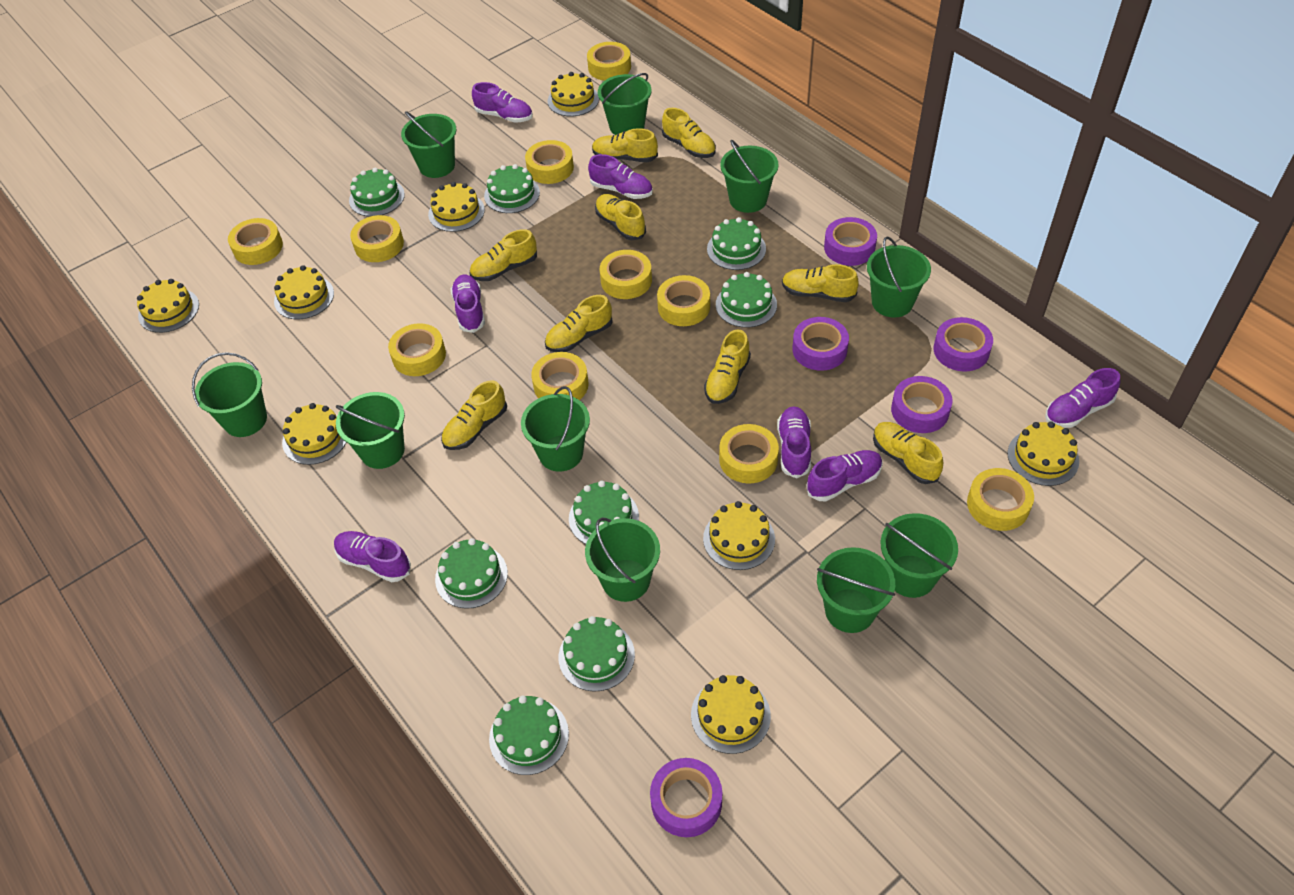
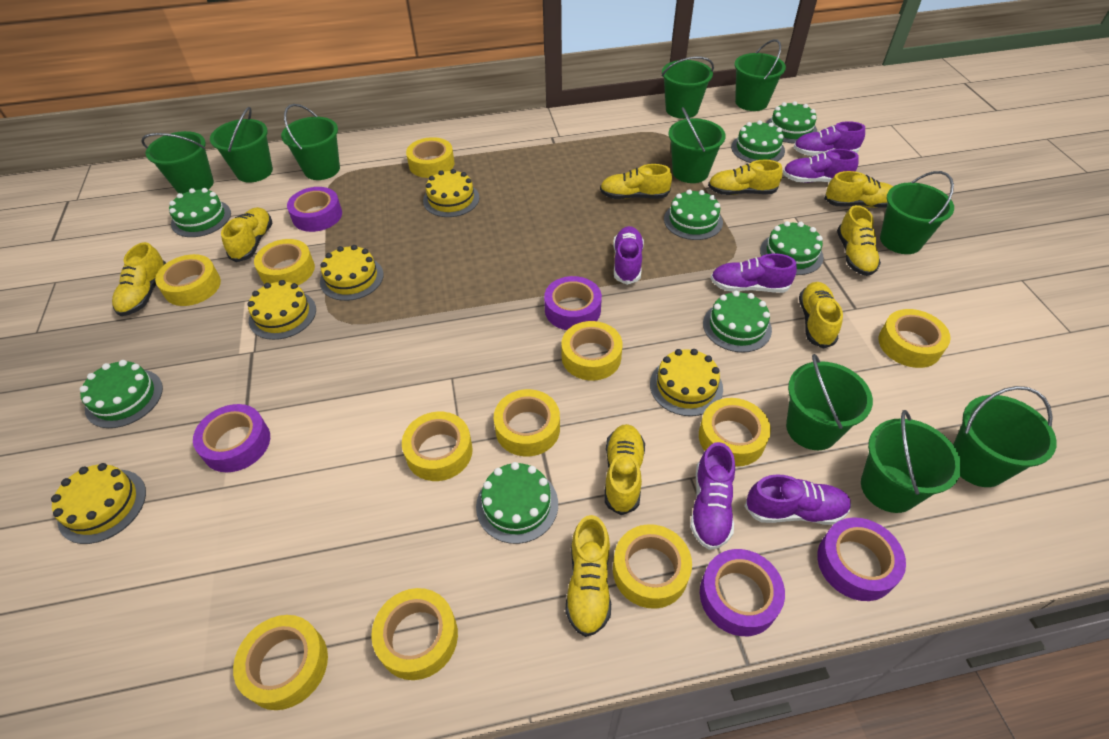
purple shoe: [334,531,411,582] [451,274,485,333] [472,82,533,123] [588,154,653,199] [777,406,811,478] [807,450,883,501] [1045,368,1120,428] = 7 -> [613,226,644,285] [690,442,735,550] [711,253,797,293] [745,474,851,525] [783,149,859,183] [793,121,865,156] = 6
yellow cake: [137,279,199,333] [274,265,334,319] [282,403,347,465] [428,182,485,232] [548,72,599,116] [691,675,771,754] [703,501,775,570] [1008,422,1079,486] = 8 -> [51,463,146,544] [247,280,316,340] [320,245,384,301] [423,169,479,217] [650,349,723,416] = 5
yellow tape: [228,218,283,265] [350,215,404,262] [388,323,446,376] [525,140,574,184] [531,352,589,400] [587,42,631,81] [600,250,652,299] [657,275,710,326] [719,424,779,483] [967,468,1034,531] = 10 -> [155,254,221,306] [233,615,328,710] [254,239,315,285] [371,588,458,680] [402,412,473,481] [406,137,455,178] [494,389,560,456] [562,321,623,381] [613,524,692,609] [699,398,771,467] [878,309,951,368] = 11

